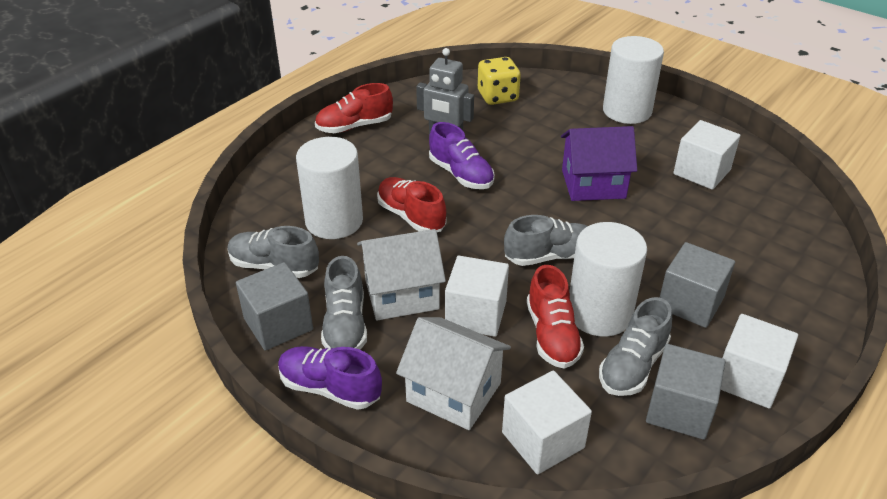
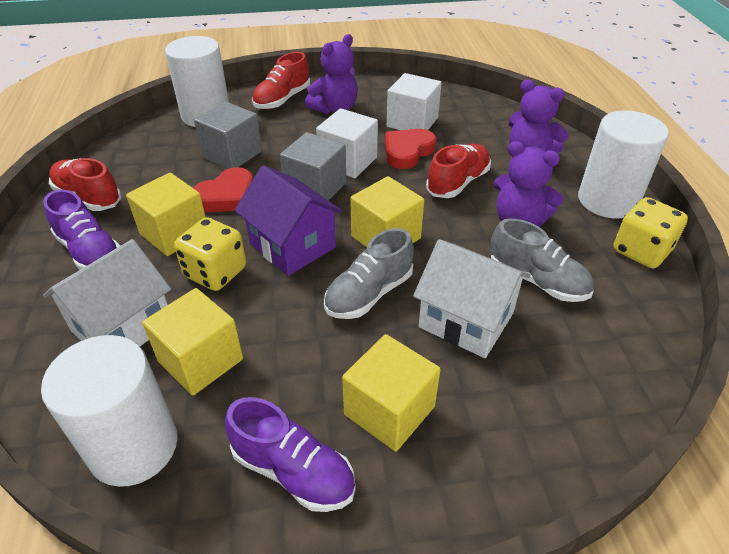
grey cube: [236,262,313,351] [646,344,726,440] [660,242,735,328] = 3 -> [194,101,262,169] [280,132,346,201] = 2
grey robot: [416,48,474,136] = 1 -> none = 0
grey shoe: [227,226,319,278] [321,256,367,350] [504,215,588,266] [599,297,672,396] = 4 -> [324,228,414,319] [490,219,594,302] = 2
purple teddy bear: none = 0 -> [305,34,358,114] [494,141,564,227] [508,79,569,153] = 3
red heart: none = 0 -> [193,167,253,212] [385,129,436,169] = 2
white cube: [445,256,509,337] [502,371,592,474] [673,120,740,190] [721,314,798,409] = 4 -> [316,108,378,178] [387,73,442,130] = 2
yellow cube: none = 0 -> [126,173,206,256] [142,288,243,395] [342,334,441,451] [350,176,424,247] = 4
yellow dice: [478,57,521,105] = 1 -> [174,217,246,291] [613,197,688,269] = 2

